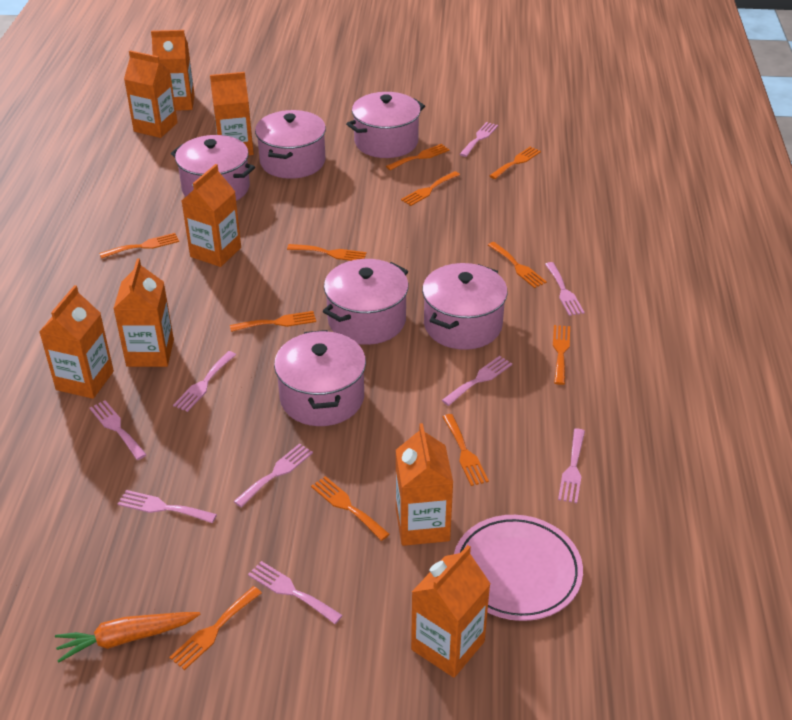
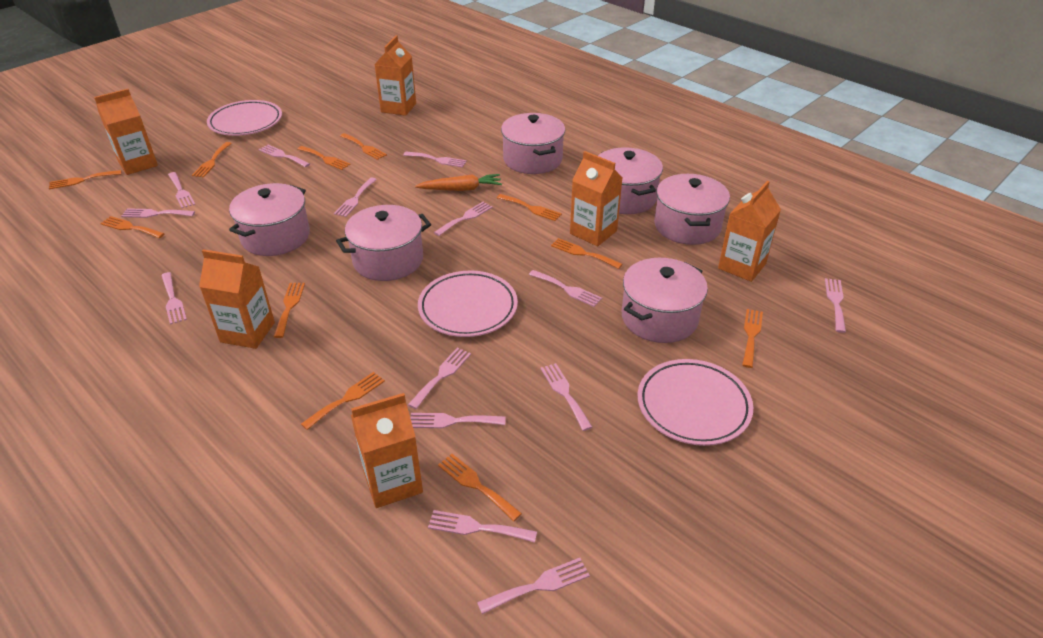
orange carton: [39,285,114,399] [113,258,174,367] [124,50,178,138] [151,30,195,111] [182,164,241,267] [210,72,254,155] [396,423,453,546] [411,545,491,678] = 8 -> [94,89,158,175] [199,249,275,349] [351,393,423,508] [374,36,416,116] [570,151,623,246] [718,181,781,282] = 6
pink fork: [89,400,147,460] [118,490,217,523] [173,351,236,412] [233,443,313,507] [248,561,343,624] [442,356,512,406] [460,122,498,157] [545,262,585,316] [558,428,585,503] = 9 -> [121,208,195,218] [161,272,187,325] [168,172,195,208] [259,145,310,167] [334,177,377,217] [403,152,467,168] [408,348,471,409] [410,413,506,428] [428,510,537,543] [434,202,493,236] [477,558,590,614] [529,270,602,307] [541,363,592,431] [825,278,846,333] = 14
pink plate: [454,515,583,621] = 1 -> [207,100,282,136] [418,270,518,337] [638,359,753,446] = 3

